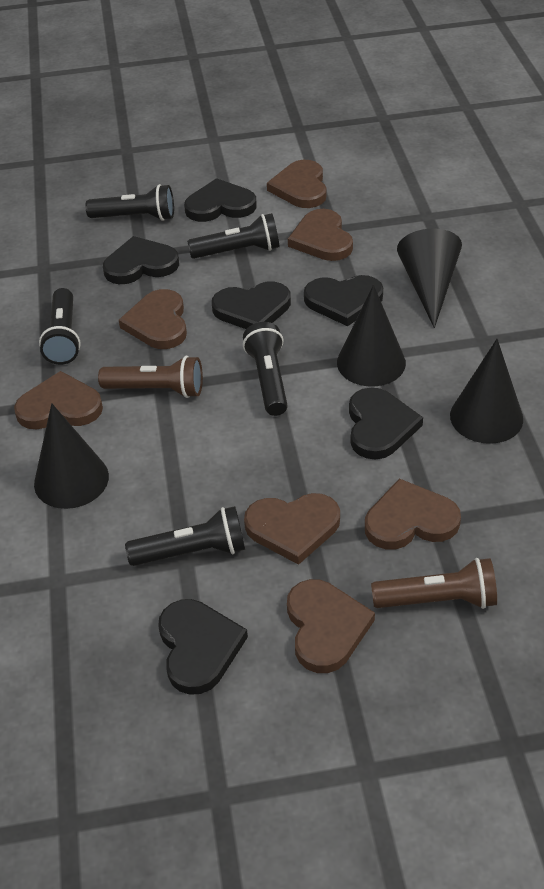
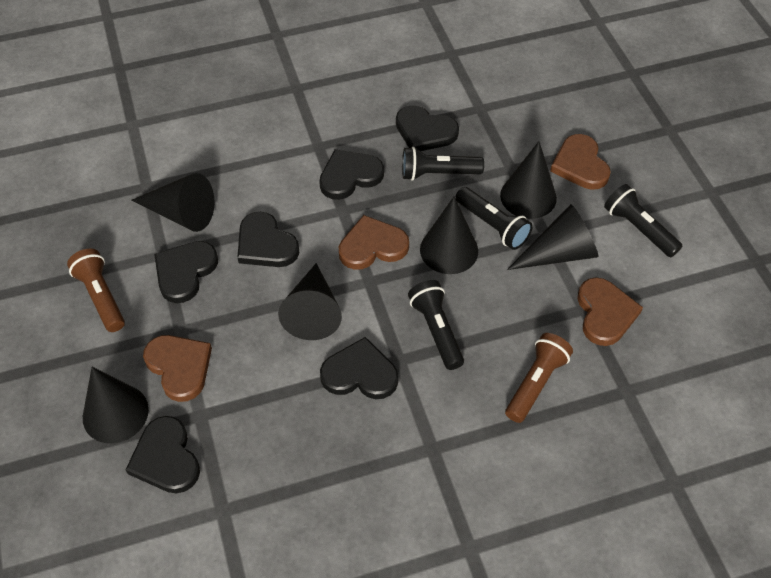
black cone: [34,403,109,509] [337,285,406,387] [397,229,462,328] [450,339,523,444] = 4 -> [83,367,149,443] [131,173,215,232] [278,263,342,340] [420,197,478,274] [500,141,557,219] [507,204,598,270] = 6
black flashlight: [39,288,81,365] [85,184,174,221] [125,506,245,566] [187,213,279,259] [243,322,288,416] = 5 -> [402,147,484,181] [408,280,464,370] [455,187,533,250] [604,184,682,257] = 4
brown heart: [14,371,103,429] [119,289,187,349] [244,493,340,565] [267,160,326,208] [287,579,375,673] [288,209,353,261] [365,479,461,550] = 7 -> [143,335,212,402] [339,215,409,270] [550,134,611,190] [577,278,643,346] = 4

